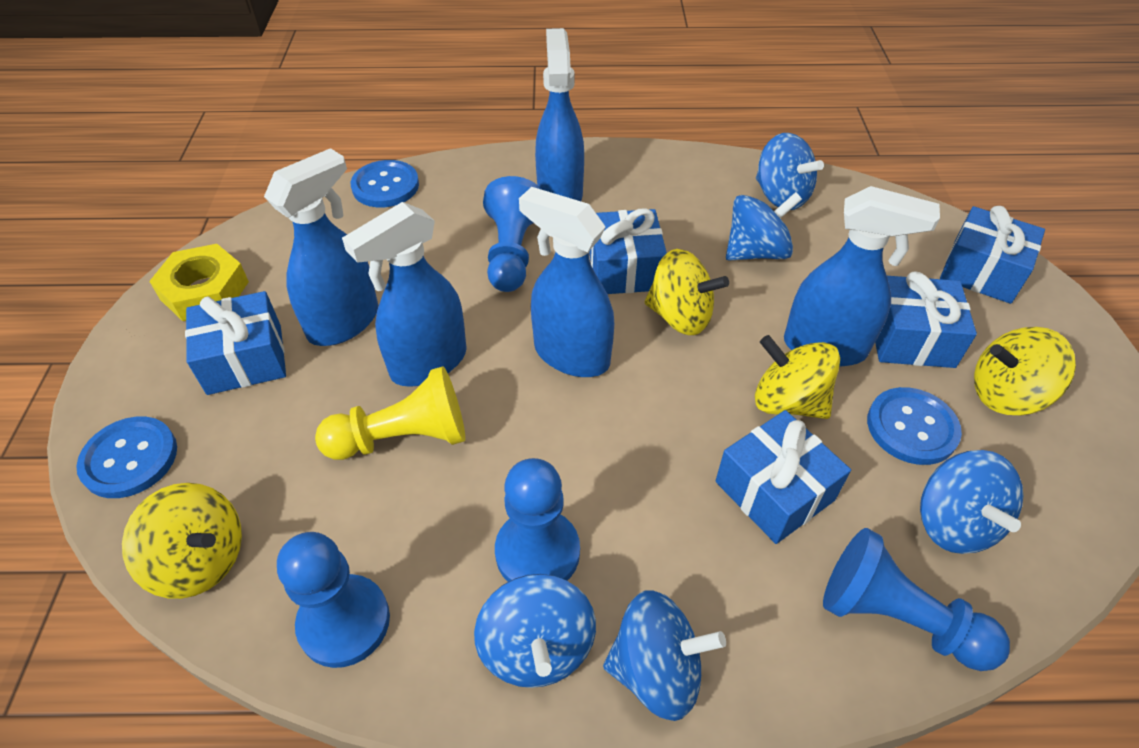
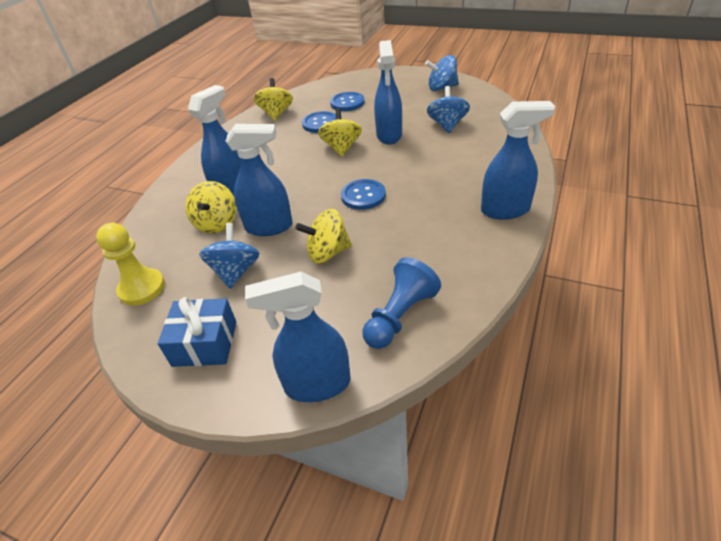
blue gift: [185,291,286,395] [589,208,667,294] [716,410,851,544] [875,272,977,368] [940,206,1045,304] = 5 -> [158,297,236,367] = 1
blue pawn: [277,532,390,668] [483,176,542,292] [495,458,580,582] [823,528,1010,671] = 4 -> [362,257,441,349] = 1
blue spinning top: [474,574,596,688] [603,590,726,721] [726,192,802,261] [756,133,824,210] [920,450,1023,554] = 5 -> [199,223,260,289] [425,55,459,91] [427,86,470,133] = 3
yellow nut: [149,244,249,321] = 1 -> none = 0

